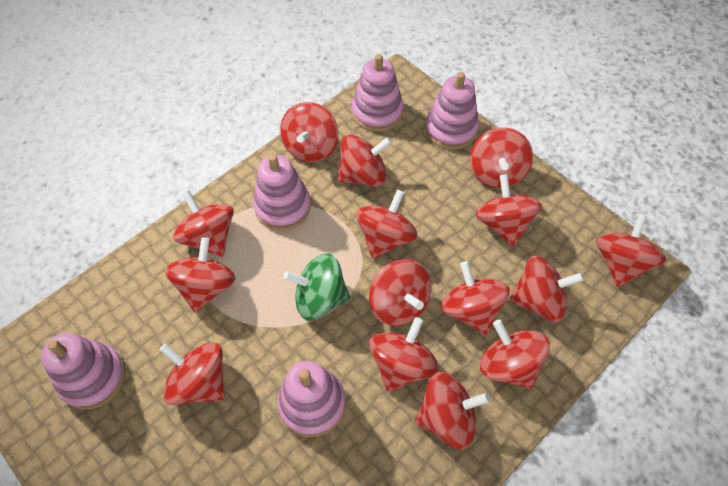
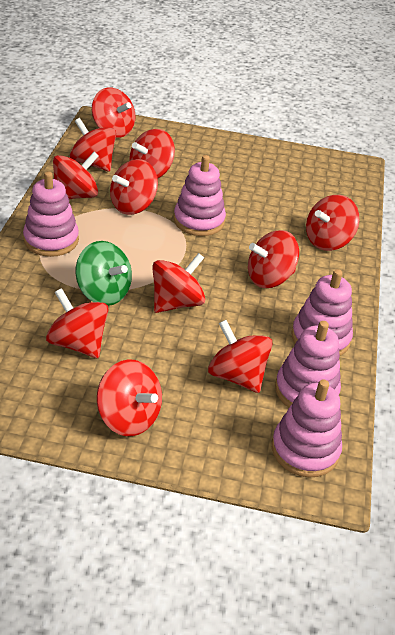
red spinning top: [159,342,225,405] [165,237,236,313] [173,190,234,257] [280,102,339,162] [338,135,392,187] [356,189,418,259] [369,259,431,326] [369,317,438,392] [415,372,490,449] [441,261,510,335] [470,128,533,188] [476,174,542,247] [480,320,550,389] [509,256,584,322] [596,214,666,287] = 15 -> [46,288,109,358] [53,152,99,199] [70,118,116,172] [92,87,136,138] [97,359,162,436] [110,159,158,215] [129,129,175,178] [152,253,205,313] [208,320,273,393] [248,230,299,288] [306,195,360,251] = 11

